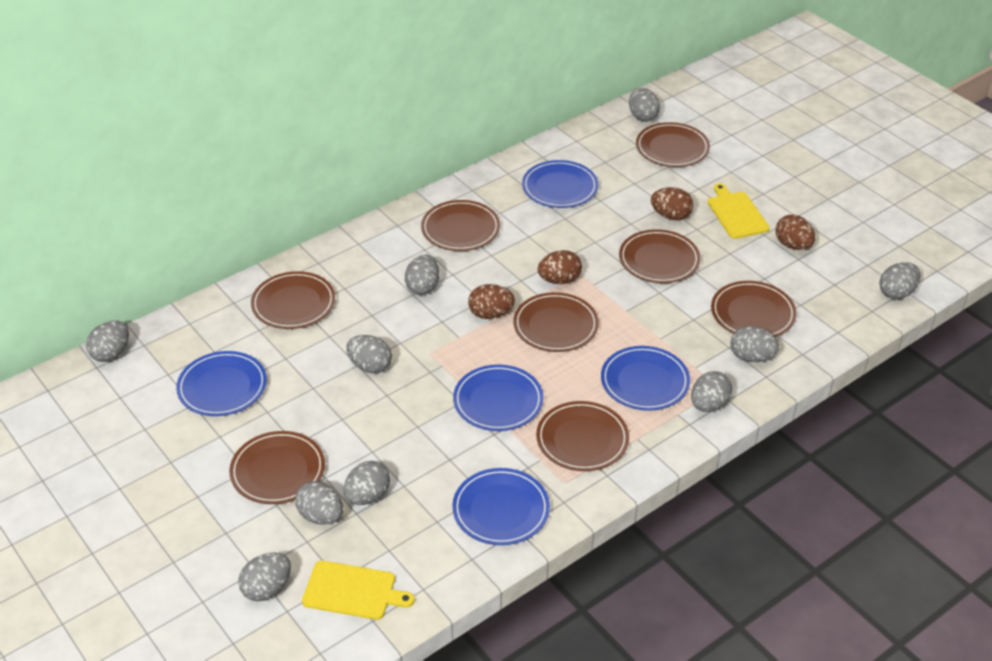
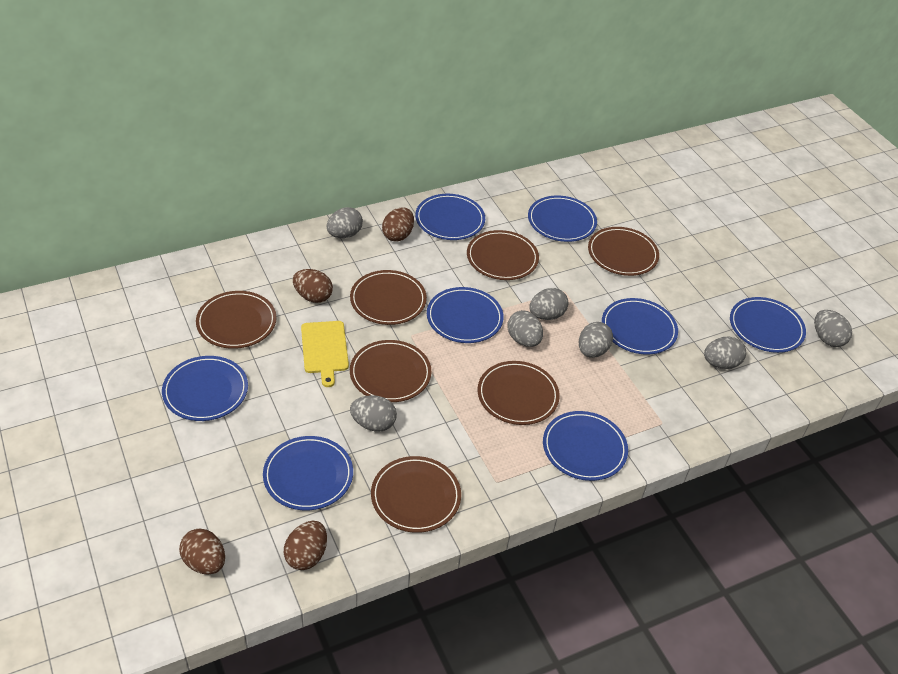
blue plate: [176,351,267,416] [452,468,550,545] [453,364,544,431] [522,160,598,208] [601,346,690,411] = 5 -> [162,356,248,421] [263,436,353,510] [415,194,485,240] [427,287,504,343] [528,195,597,242] [543,411,628,481] [602,298,678,355] [730,297,806,353] = 8
brown plate: [229,431,325,504] [251,271,335,329] [421,200,500,251] [513,292,599,352] [536,401,629,471] [619,229,701,283] [636,122,710,167] [711,281,797,337] = 8 -> [196,291,277,349] [350,270,427,325] [350,340,432,402] [371,456,461,533] [467,230,539,280] [478,361,560,425] [588,227,659,276] = 7
grey egg: [86,320,129,362] [238,553,291,601] [295,481,343,525] [344,461,390,505] [346,335,392,373] [405,254,439,295] [629,88,660,122] [691,371,732,412] [730,326,779,362] [879,262,920,300] = 10 -> [327,207,363,238] [350,395,397,432] [507,310,543,347] [529,288,569,320] [579,322,613,358] [704,337,746,369] [814,310,852,347] = 7
yellow cutting board: [302,561,414,620] [708,183,770,239] = 2 -> [301,321,349,387] = 1

